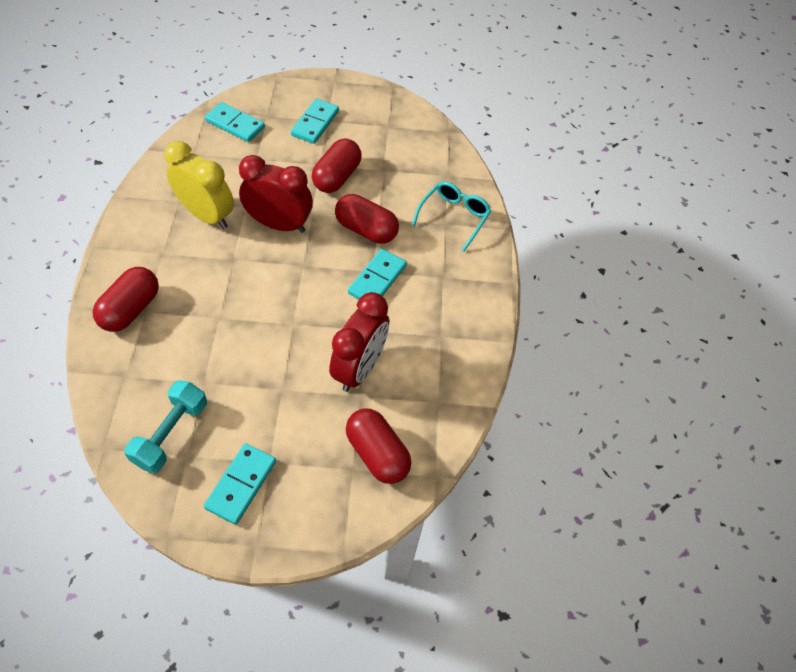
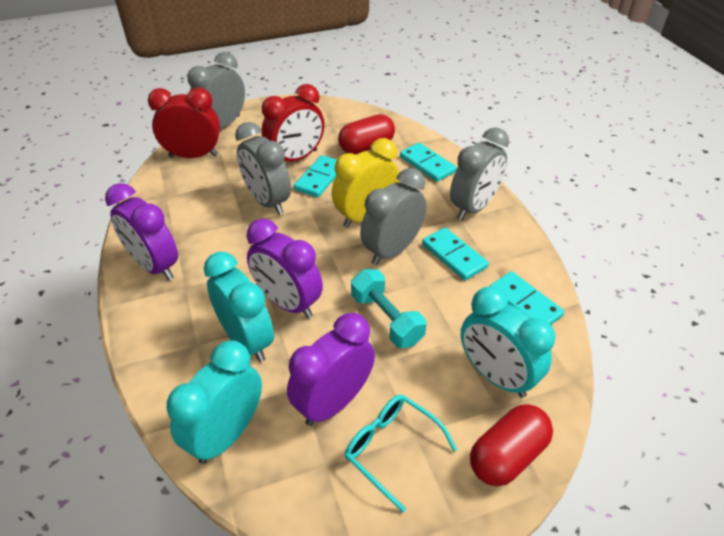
grey clock: none = 0 -> [187,52,245,128] [235,122,291,215] [360,168,427,265] [450,127,509,220] = 4
purple clock: none = 0 -> [105,183,178,280] [247,219,323,318] [287,313,375,426] = 3
red capsule: [92,267,159,332] [312,139,362,193] [335,194,399,244] [346,408,411,484] = 4 -> [338,114,395,154] [470,404,553,486] = 2
turquoise clock: none = 0 -> [167,340,262,464] [204,252,274,362] [461,287,556,398] = 3

